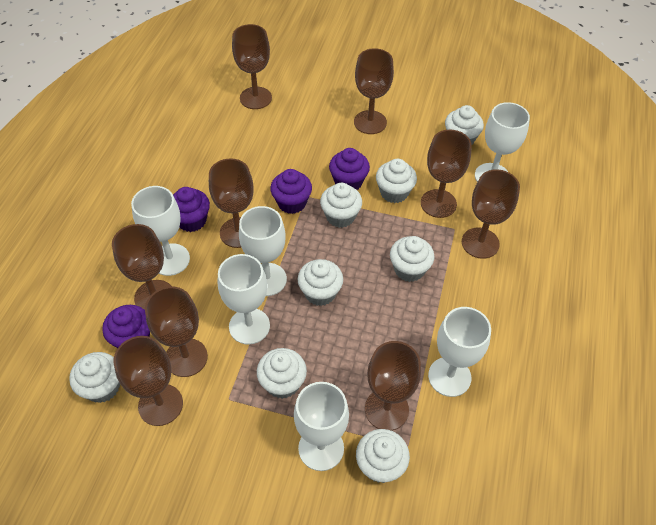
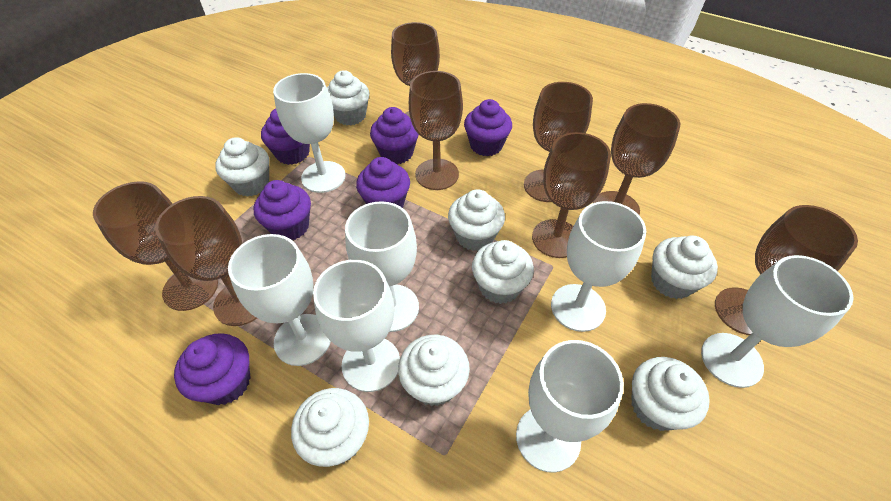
brown goblet: [112,224,172,310] [113,336,183,426] [145,287,208,377] [209,158,254,248] [232,24,272,109] [354,48,394,134] [365,341,421,431] [421,130,472,218] [462,169,520,259] = 9 -> [93,181,218,311] [155,196,257,326] [391,22,440,118] [409,71,463,190] [524,82,593,202] [532,132,611,258] [593,103,680,215] [715,205,858,335] = 8
purple cupcake: [102,305,150,348] [173,187,210,232] [270,169,312,214] [329,148,370,190] = 4 -> [174,333,251,405] [253,180,311,240] [261,108,310,165] [356,157,410,208] [370,107,419,164] [464,99,512,156] = 6
white goblet: [131,186,190,276] [218,254,270,344] [239,206,287,296] [294,382,349,471] [428,307,491,397] [475,102,530,182] = 6 -> [228,234,331,366] [273,73,346,193] [313,260,400,392] [345,201,419,332] [516,340,624,473] [551,201,646,332] [701,255,853,388] = 7

